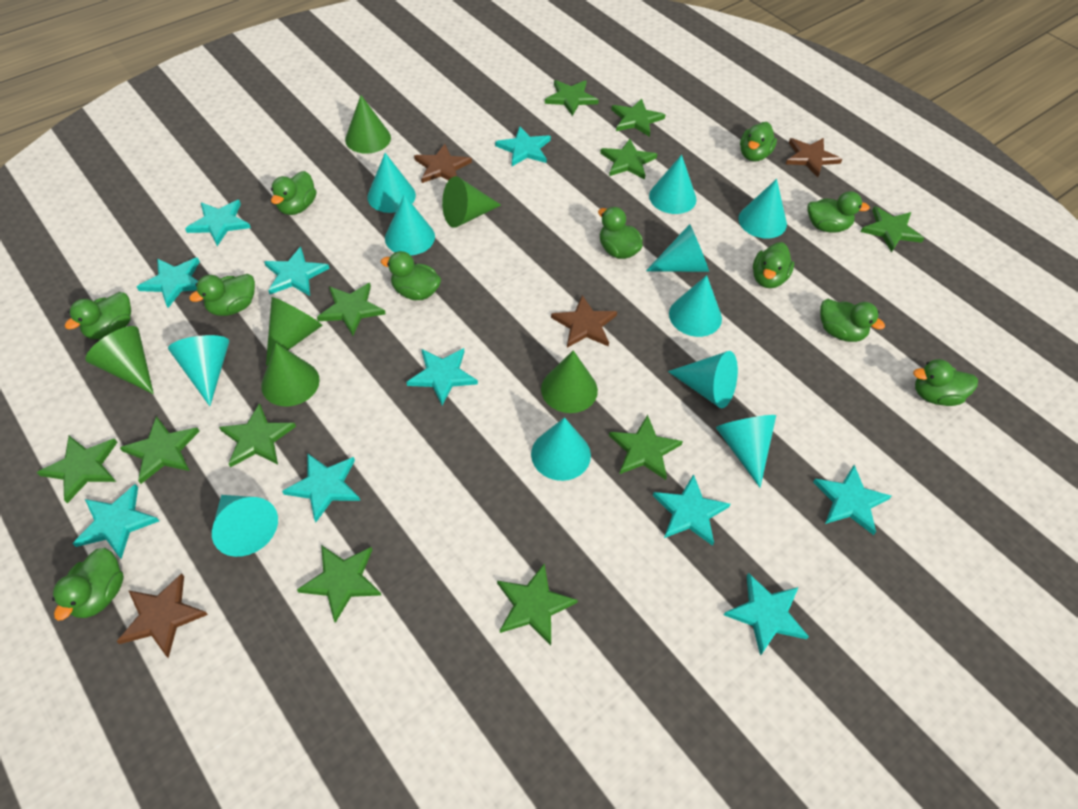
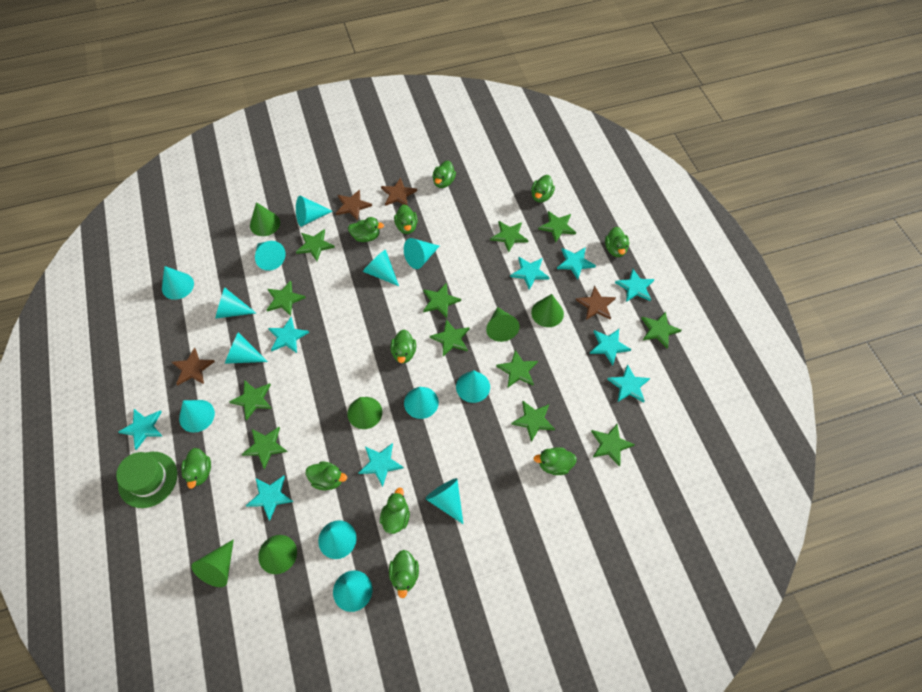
green hat: none = 0 -> [116,452,177,508] = 1
green star: [37,436,117,503] [120,416,200,484] [219,403,296,467] [297,545,381,623] [317,283,385,336] [497,564,578,645] [545,80,599,116] [600,139,657,179] [609,415,683,480] [611,98,666,137] [861,206,924,253] = 11 -> [229,380,272,420] [242,427,287,469] [266,281,306,316] [296,229,335,261] [423,283,461,318] [430,319,470,356] [490,221,529,252] [496,350,538,387] [511,401,555,442] [538,211,576,243] [591,424,635,467] [641,312,682,349] = 12
turquoise cone: [168,335,229,406] [212,495,278,557] [367,153,416,213] [385,195,435,255] [531,417,591,481] [646,224,709,272] [649,155,697,214] [668,351,738,408] [669,275,722,337] [716,415,776,488] [738,179,787,238] = 11 -> [162,266,194,300] [179,400,215,433] [215,287,256,319] [225,332,268,364] [255,241,286,271] [296,196,333,227] [318,520,357,559] [333,570,372,612] [363,250,399,286] [404,238,439,269] [404,387,439,419] [425,478,463,524] [456,370,490,403] = 13
turquoise star: [73,484,159,559] [137,257,200,308] [185,200,251,246] [264,247,329,296] [282,453,360,522] [407,348,478,406] [495,126,551,166] [653,474,730,546] [724,573,809,656] [813,465,892,535] = 10 -> [118,409,163,450] [246,476,293,521] [268,317,309,353] [358,443,404,487] [510,257,550,290] [557,247,596,280] [590,329,631,366] [607,364,650,402] [615,269,655,302] = 9

